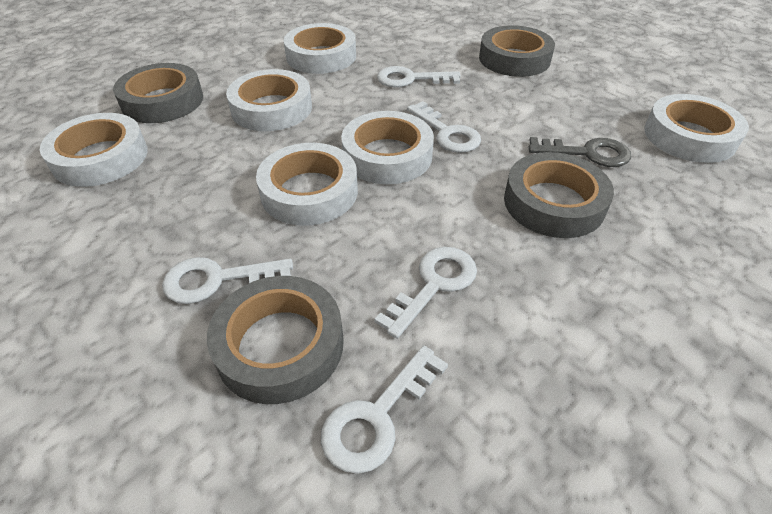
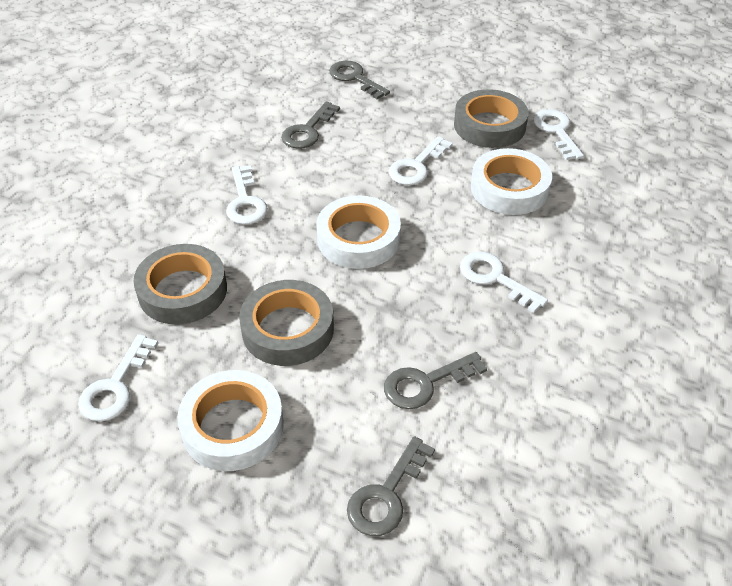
grey key: [528,137,631,167] = 1 -> [281,102,340,149] [329,61,390,99] [347,436,435,536] [384,352,487,409] = 4
grey tape: [113,63,203,123] [207,276,344,404] [479,25,555,77] [504,152,614,238] = 4 -> [133,244,227,324] [239,280,334,366] [454,89,528,148] = 3
white tape: [40,113,148,187] [226,69,312,131] [256,143,358,226] [283,23,356,74] [341,111,434,184] [644,94,749,163] = 6 -> [177,370,284,471] [316,195,401,269] [471,148,552,215] = 3

